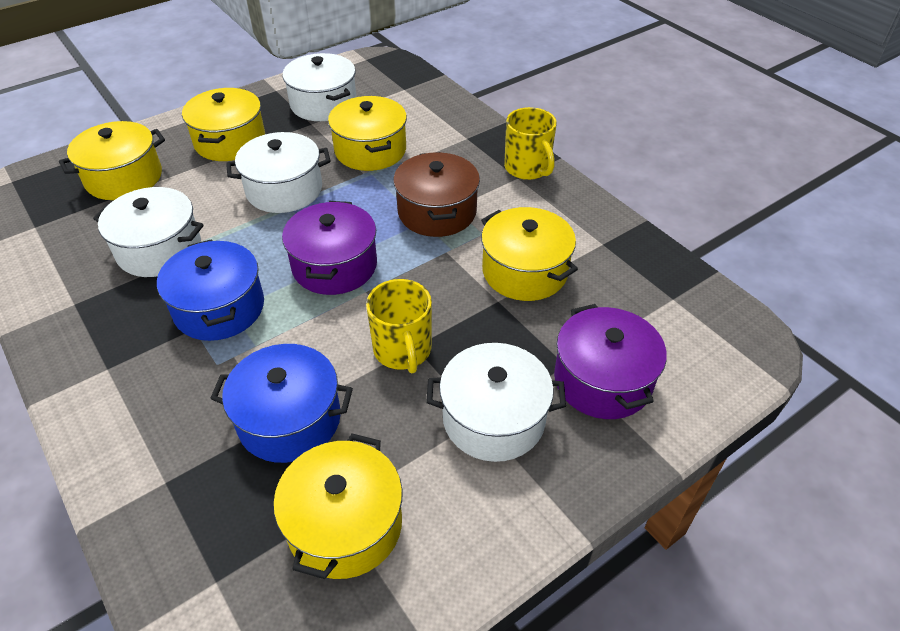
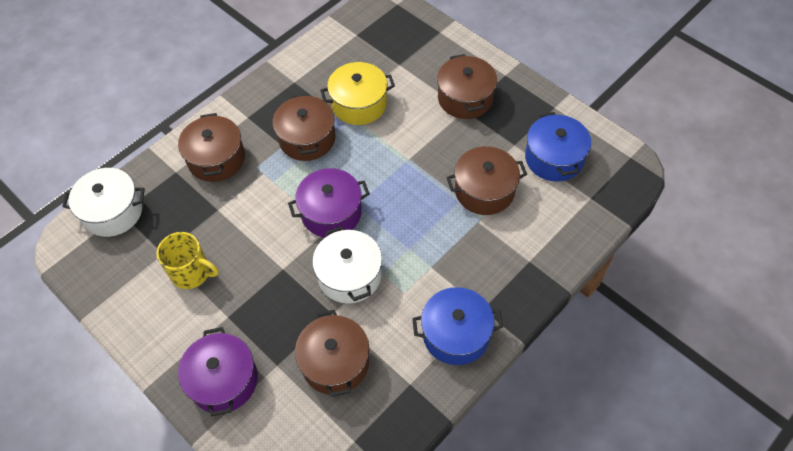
brown pot: [393,152,480,237] = 1 -> [178,113,245,182] [273,93,336,161] [295,310,369,397] [437,54,497,119] [446,146,527,215] = 5
white pot: [93,187,204,277] [226,132,331,213] [283,53,356,121] [426,343,566,462] = 4 -> [62,168,145,237] [312,226,382,304] = 2
yellow mug: [366,279,432,374] [504,107,557,180] = 2 -> [157,232,219,289] = 1
yellow pot: [59,121,165,200] [182,88,265,161] [273,434,403,579] [328,96,407,171] [481,207,578,301] = 5 -> [320,62,395,125] = 1

